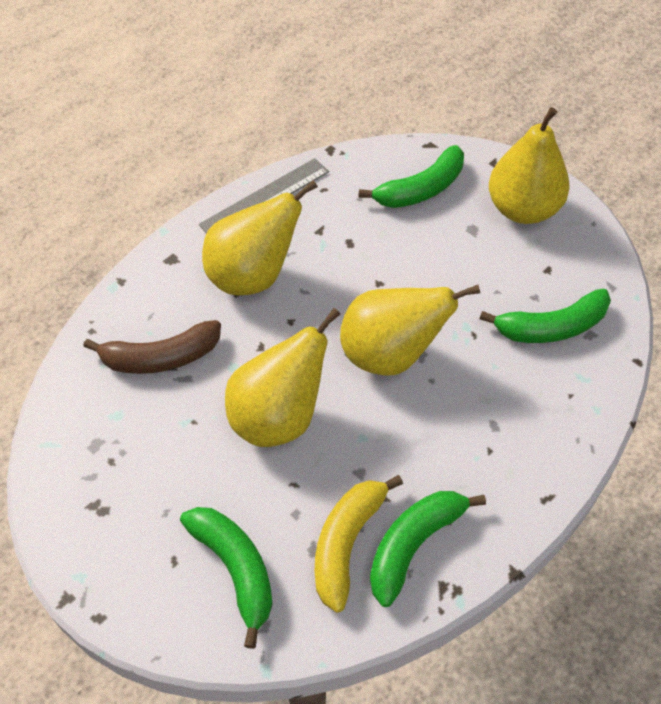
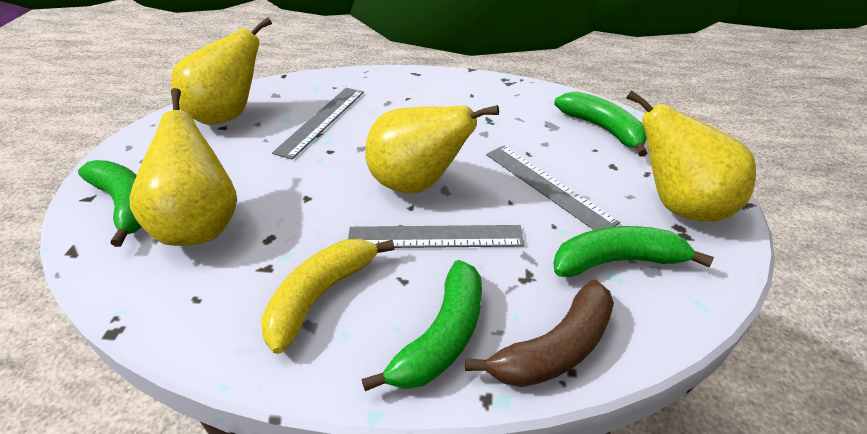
grey ruler: [199,158,329,234] = 1 -> [272,88,364,159] [348,225,525,248] [486,145,620,230] = 3

